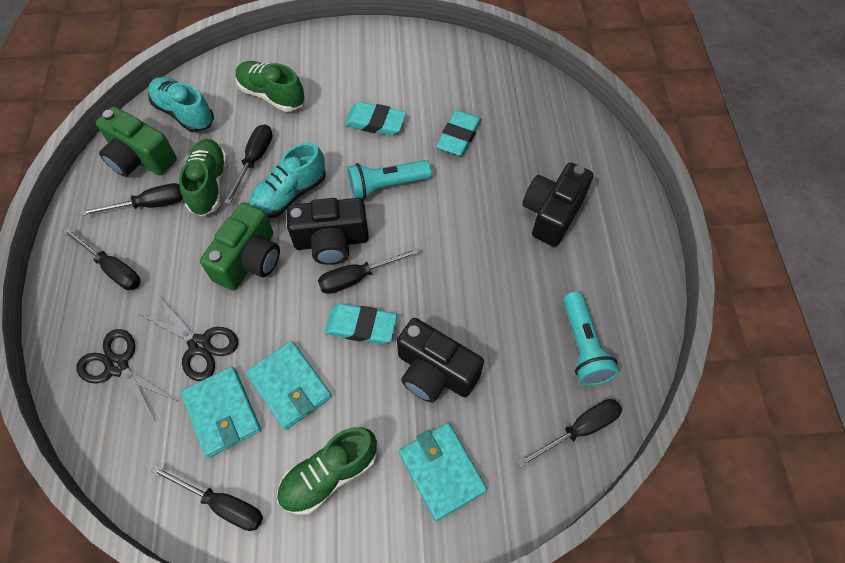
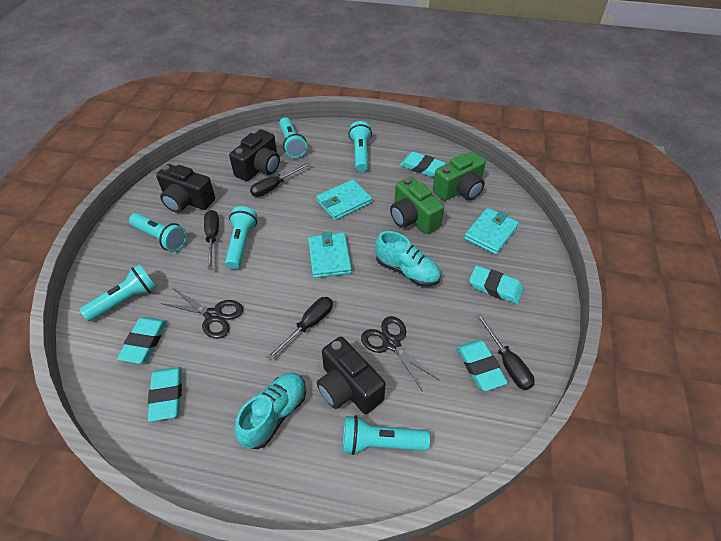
black screwdriver: [63,228,141,290] [81,183,183,216] [151,465,263,531] [224,124,272,204] [318,247,420,294] [517,399,622,468] = 6 -> [204,210,219,270] [250,162,311,197] [267,297,333,360] [476,313,535,390] = 4
green shoe: [179,139,227,216] [236,61,305,112] [277,427,377,515] = 3 -> none = 0
turquoise eraser: [325,304,397,344] [345,102,407,136] [436,110,482,156] = 3 -> [117,317,167,364] [148,367,182,422] [400,152,446,177] [457,340,508,391] [469,265,524,304] = 5
turquoise flashlight: [347,160,432,200] [563,292,619,386] = 2 -> [80,264,157,321] [129,213,187,252] [225,206,257,269] [279,117,307,158] [343,415,430,455] [348,121,372,172] = 6

